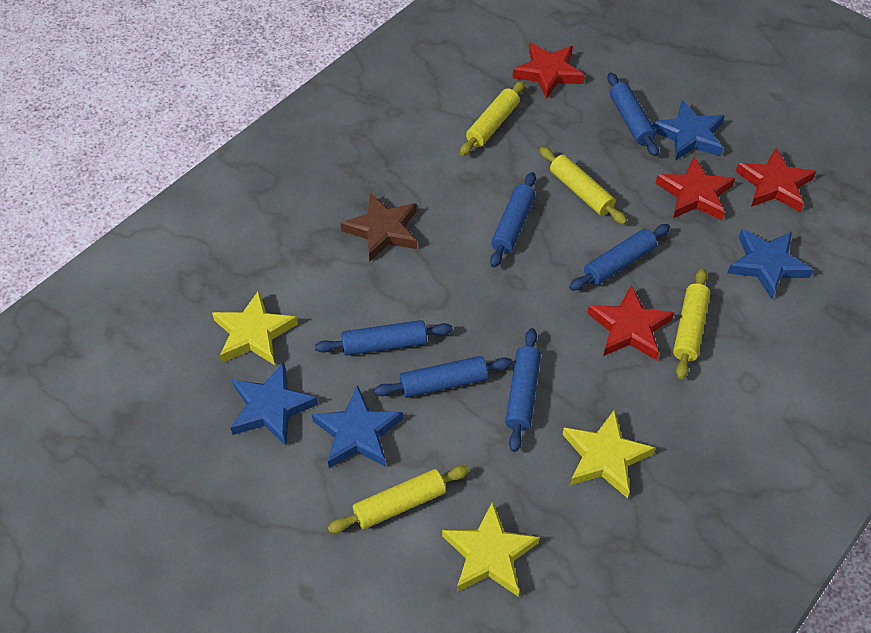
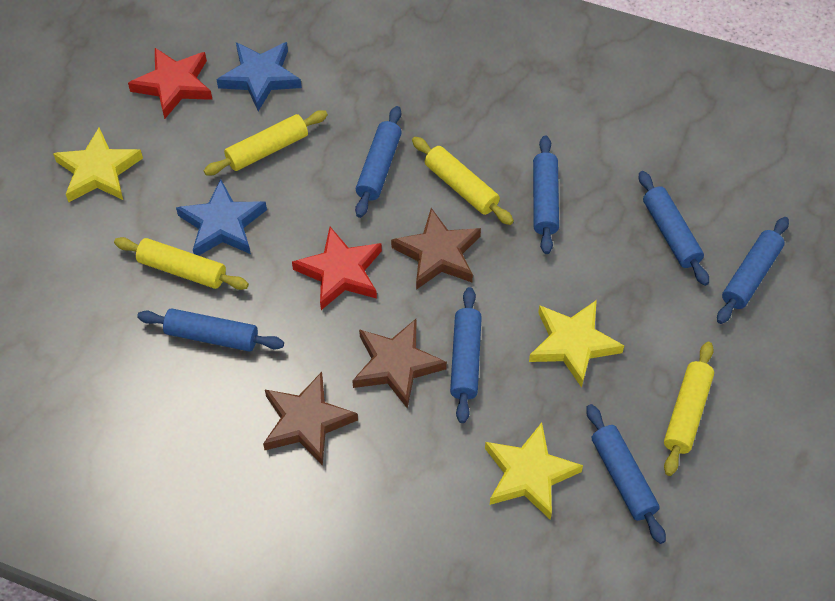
blue rolling pin: [315,320,453,356] [374,356,513,398] [490,172,536,267] [505,328,541,452] [569,224,670,291] [607,72,659,156] = 6 -> [137,308,284,352] [355,106,402,218] [450,287,482,423] [533,135,559,254] [586,404,666,544] [639,171,709,286] [717,217,789,324] = 7
blue star: [231,363,318,446] [312,385,403,468] [652,100,725,161] [727,229,813,299] = 4 -> [176,179,267,256] [216,42,302,111] = 2
brown star: [341,193,417,261] = 1 -> [263,372,358,466] [352,319,447,409] [391,208,481,290] = 3
red star: [512,43,585,99] [587,285,674,360] [655,157,735,220] [735,148,816,212] = 4 -> [128,48,212,119] [292,227,382,310] = 2

